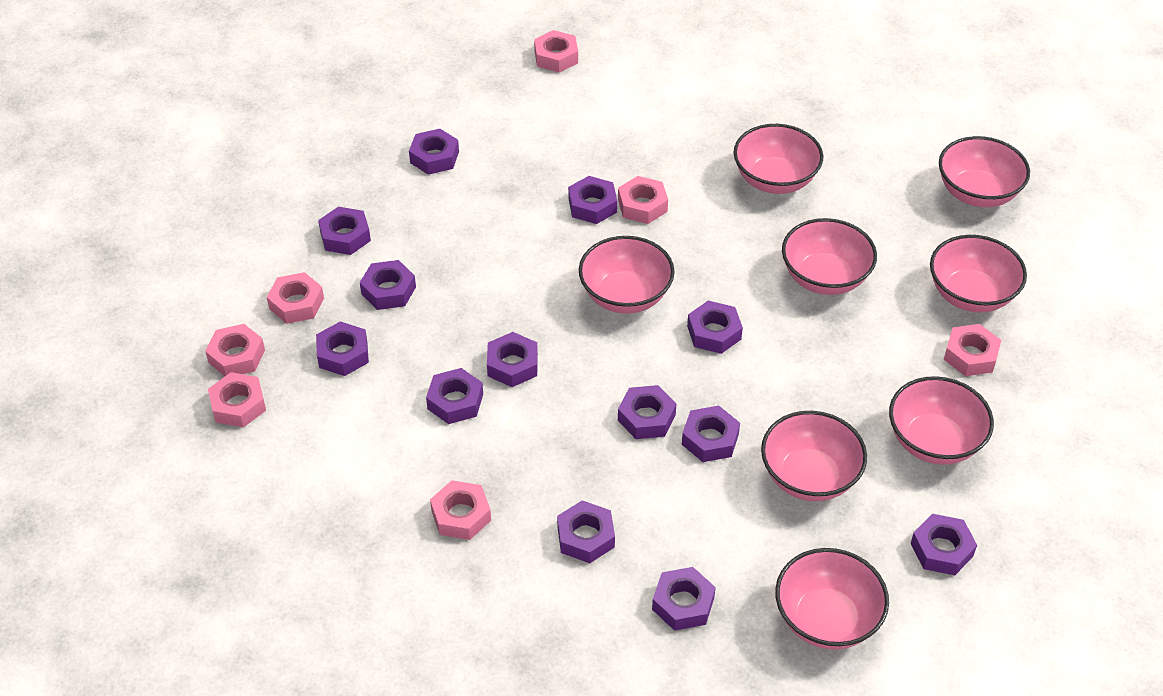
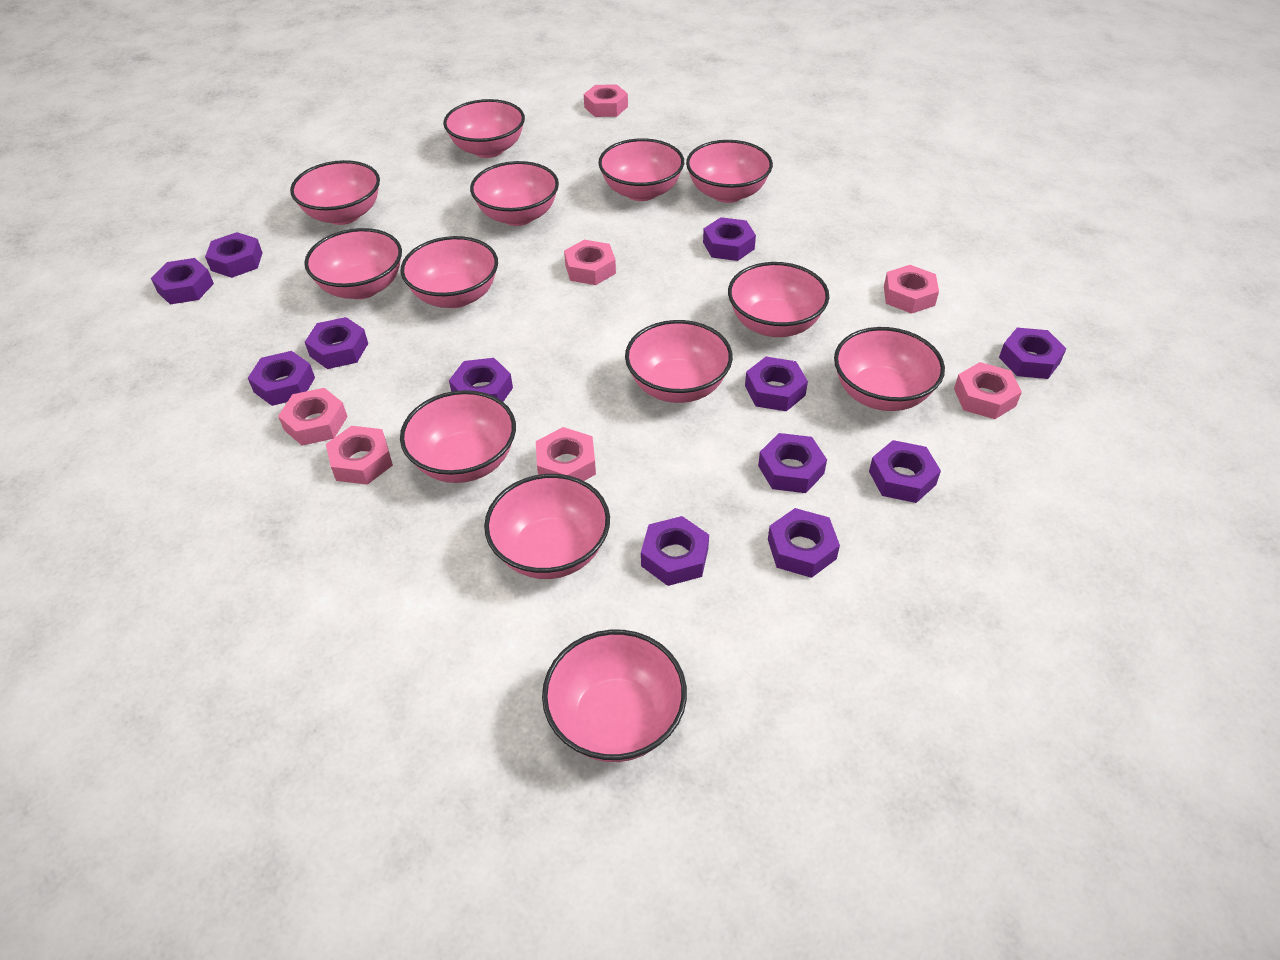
pink bowl: [579,236,675,314] [734,124,823,194] [761,411,867,501] [775,548,889,650] [782,218,877,295] [889,376,994,465] [930,235,1027,313] [939,136,1030,207] = 8 -> [290,160,380,225] [304,228,402,299] [400,236,498,308] [400,390,516,483] [443,99,525,158] [470,161,559,226] [484,474,610,579] [542,630,687,762] [598,138,684,201] [625,320,733,403] [686,140,773,203] [728,262,829,337] [834,327,945,411] = 13
purple nut: [316,321,369,376] [318,207,371,255] [360,260,416,310] [409,129,459,175] [426,368,483,424] [487,332,538,387] [557,500,615,563] [568,176,617,224] [618,385,677,439] [652,567,716,631] [682,406,740,462] [687,301,743,354] [911,514,977,575] = 13 -> [151,258,214,305] [205,232,263,278] [248,351,315,406] [305,317,368,369] [449,358,513,402] [641,516,709,586] [703,217,756,261] [745,357,808,411] [758,433,827,493] [768,508,840,578] [869,440,941,503] [999,328,1067,379] = 12

